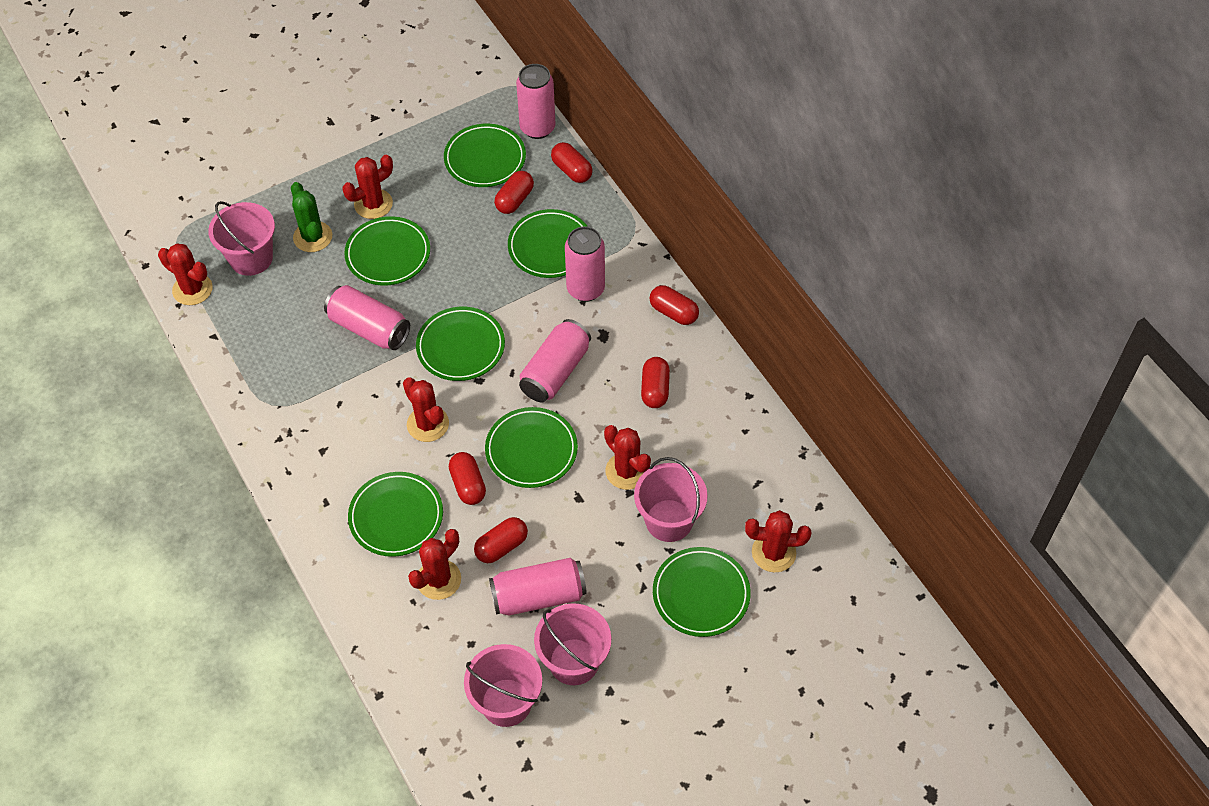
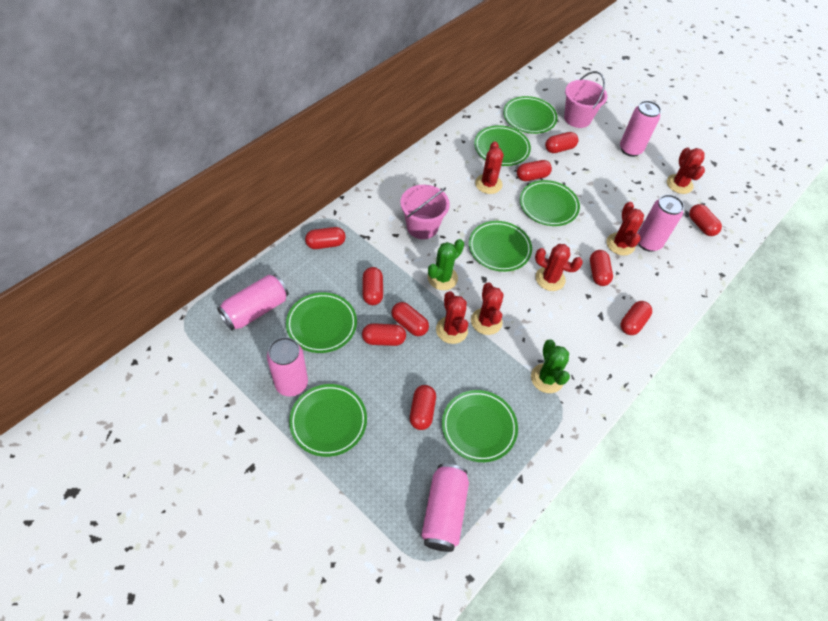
green cactus: [291,182,332,252] = 1 -> [428,239,464,290] [531,339,570,393] = 2
pink bucket: [208,201,275,276] [464,644,542,727] [534,603,611,685] [634,457,708,542] = 4 -> [400,185,450,239] [564,71,607,128] = 2
red capsule: [449,452,486,505] [474,517,528,563] [494,171,534,214] [551,142,593,183] [641,357,670,408] [649,285,699,325] = 6 -> [305,227,346,249] [362,323,406,346] [363,267,383,305] [392,302,429,336] [410,385,436,430] [517,160,552,181] [545,132,578,153] [590,250,613,286] [621,301,652,335] [689,204,722,236] = 10

